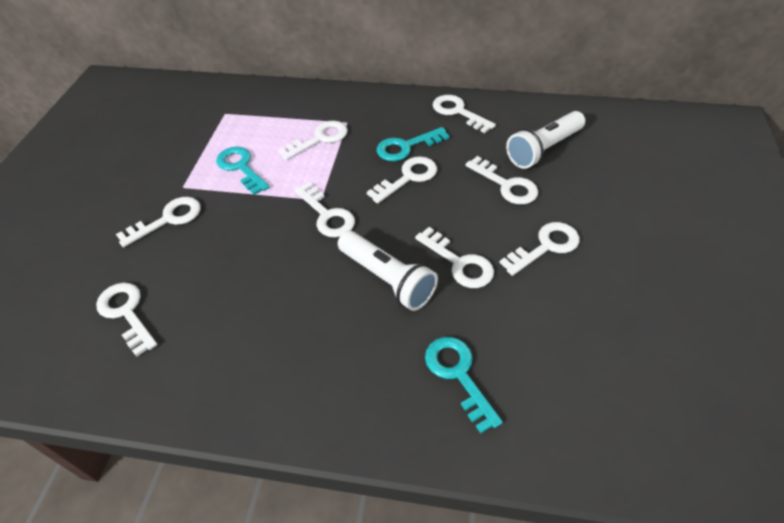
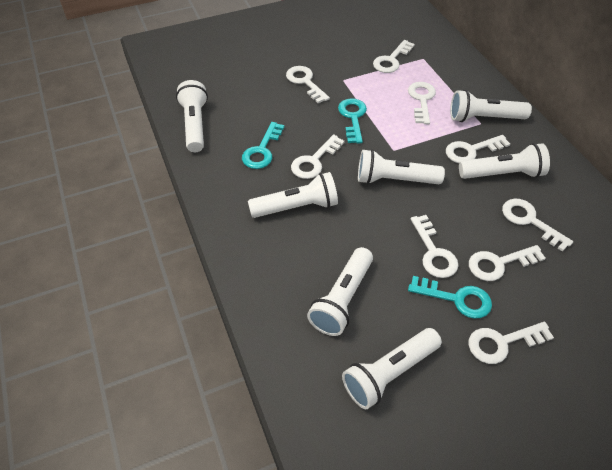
white flashlight: [338,231,438,311] [506,111,585,169] = 2 -> [176,80,208,152] [248,172,338,218] [307,247,373,336] [342,328,442,409] [358,149,445,184] [450,90,532,122] [459,143,550,179] = 7

